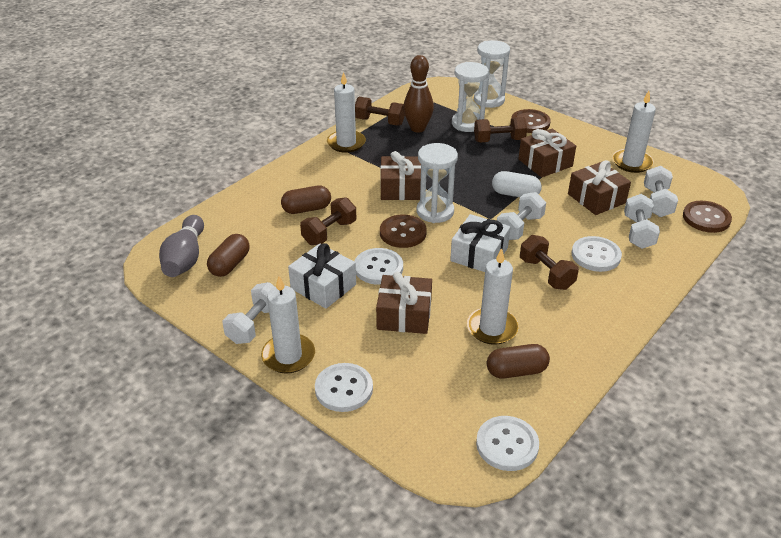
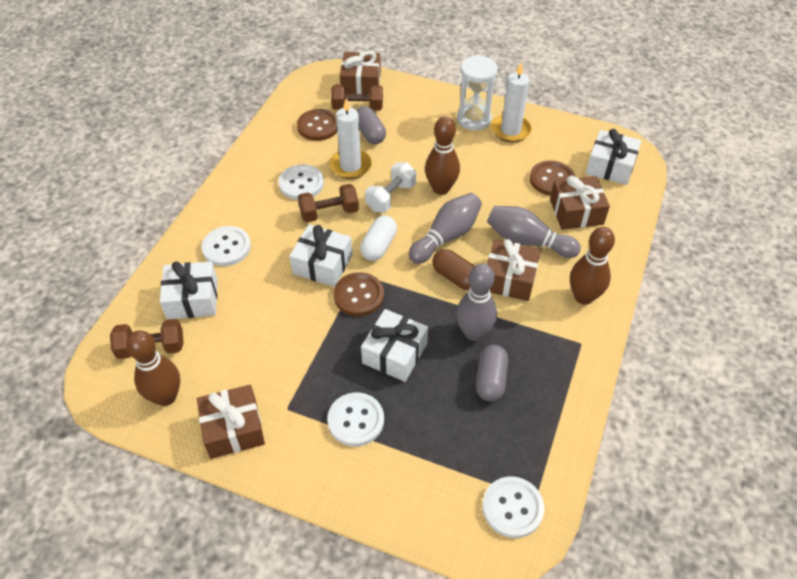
brown bowling pin: [403,55,434,133] = 1 -> [126,330,180,406] [425,117,460,195] [570,227,615,305] = 3
brown capsule: [207,234,250,277] [281,186,331,214] [487,344,550,379] = 3 -> [432,249,475,290] = 1
brown dumbbell: [300,197,356,245] [355,97,405,126] [474,117,527,142] [520,235,579,290] = 4 -> [110,319,184,359] [298,184,359,222] [331,84,383,111] = 3
grey bowling pin: [159,215,204,277] = 1 -> [408,193,482,264] [456,264,497,341] [487,206,581,258] = 3
grey capsule: none = 0 -> [357,106,386,144] [476,345,508,402] = 2
white candle: [261,276,315,373] [327,72,366,153] [467,248,519,345] [612,91,656,173] = 4 -> [329,98,372,179] [491,63,532,142] = 2
white dumbbell: [222,282,275,344] [497,192,546,240] [624,194,660,249] [644,166,678,217] = 4 -> [365,162,416,212] = 1
white gift: [288,243,356,309] [450,214,511,272] = 2 -> [159,261,218,320] [289,224,352,287] [361,309,428,382] [586,129,641,185] = 4
white hourglass: [417,143,458,223] [452,62,489,132] [474,40,510,108] = 3 -> [457,55,498,130] = 1

